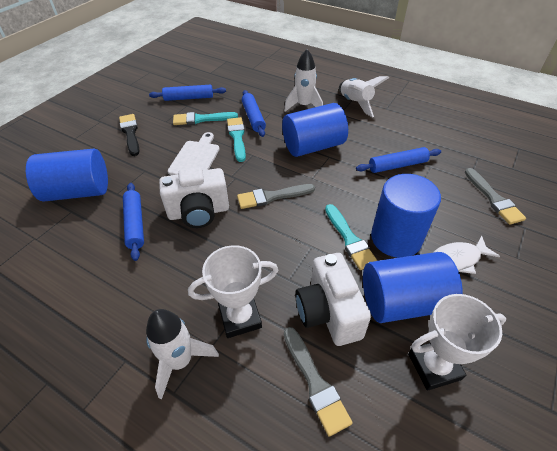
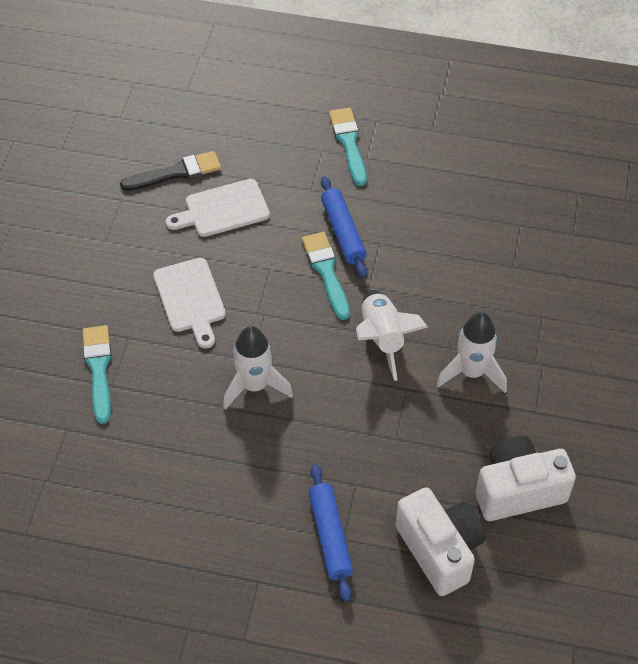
blue cylinder: [26,149,108,202] [282,103,348,157] [363,252,463,323] [371,174,441,258] = 4 -> none = 0
blue rolling pin: [123,183,144,261] [149,85,226,101] [242,90,266,137] [356,147,441,173] = 4 -> [308,464,353,602] [321,176,367,278] = 2
grey brush: [237,184,315,209] [284,327,353,437] [465,168,526,225] = 3 -> none = 0
white cutting board: [168,132,220,175] = 1 -> [153,258,226,348] [166,179,270,237] = 2
white fish: [434,236,500,274] = 1 -> none = 0
white trophy: [188,245,278,338] [408,294,506,391] = 2 -> none = 0

